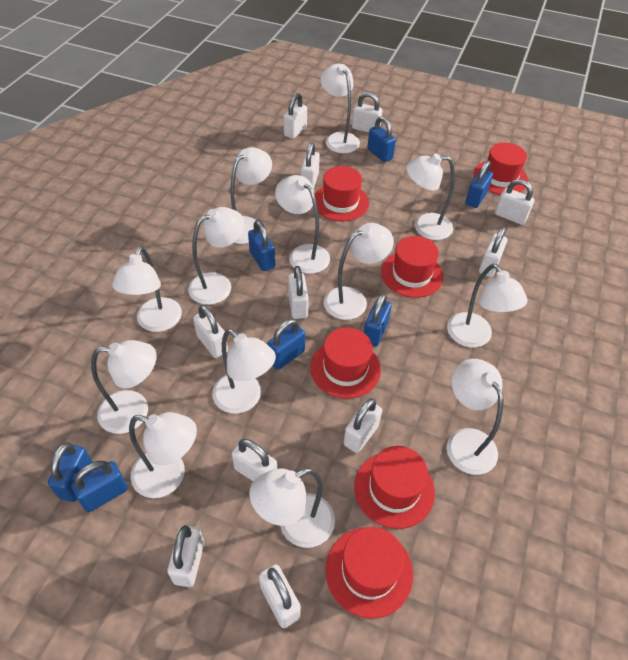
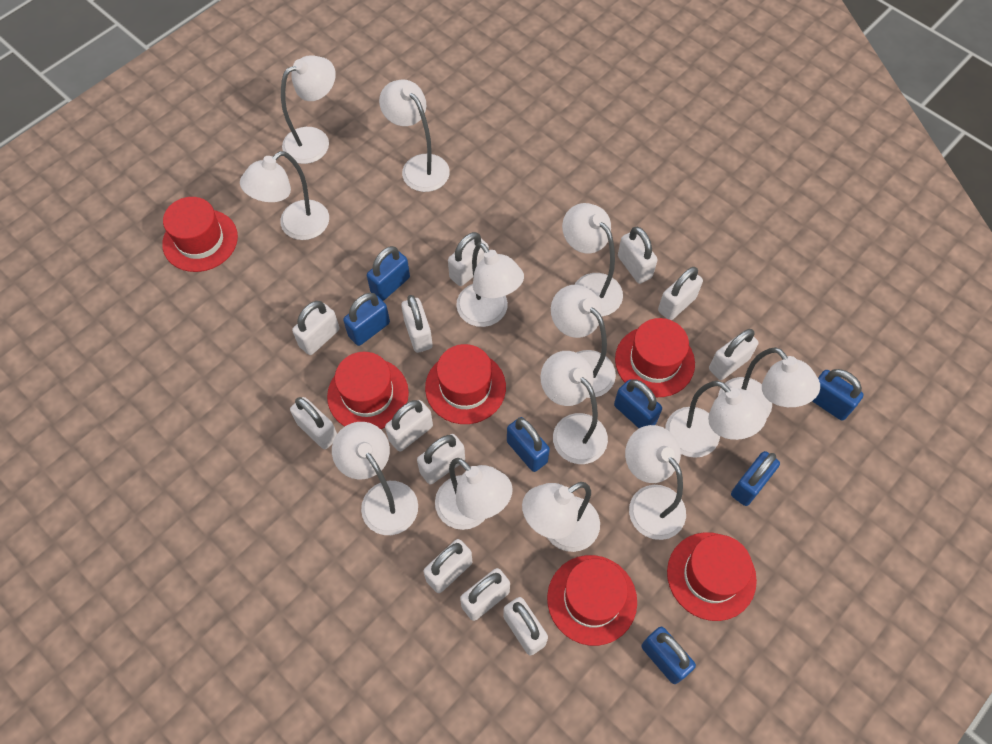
white padlock: [167,525,204,587] [193,305,228,358] [232,439,277,481] [259,564,301,628] [284,93,307,139] [288,266,309,319] [301,142,320,188] [343,398,382,453] [352,92,382,133] [479,227,507,277] [495,179,534,225] = 11 -> [290,397,337,449] [292,301,339,355] [385,400,433,452] [401,295,433,353] [417,434,465,485] [423,539,472,593] [448,232,489,286] [460,568,510,621] [503,597,548,656] [618,227,658,284] [658,267,703,320] [709,329,759,380] = 12

